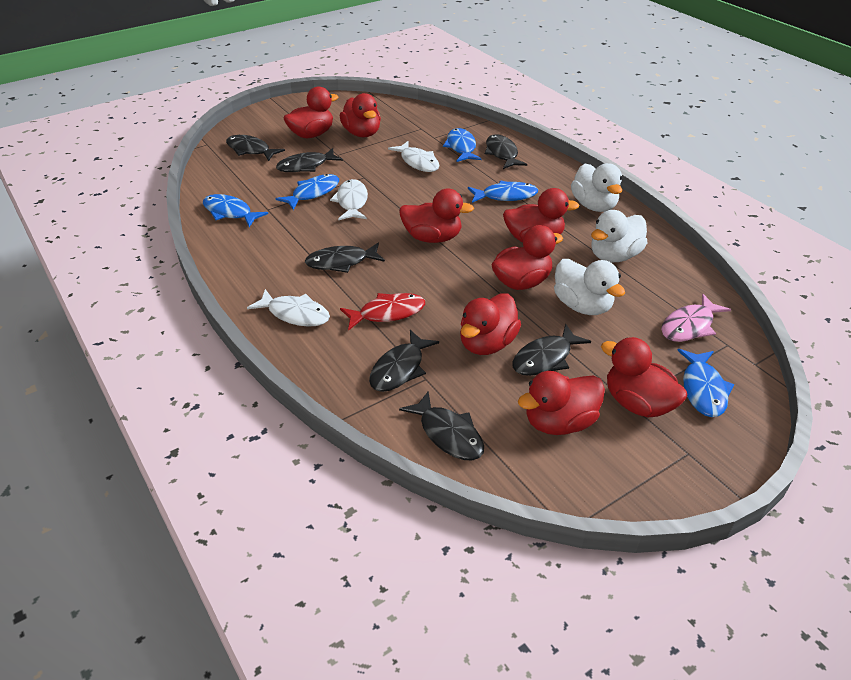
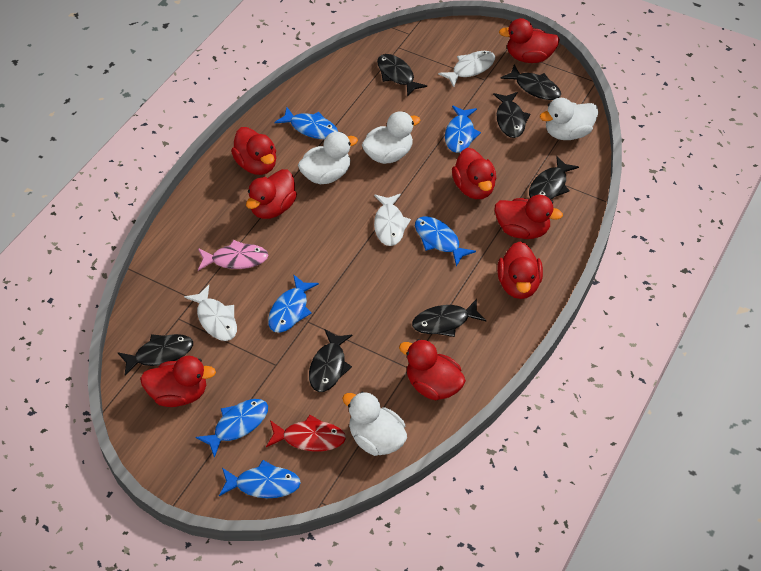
blue fish: [203,194,268,227] [275,174,339,210] [443,128,481,162] [468,181,538,203] [677,349,734,417] = 5 -> [196,399,268,458] [219,460,301,498] [268,275,319,333] [274,107,338,139] [415,216,476,266] [445,106,481,153] = 6
white duck: [554,259,625,315] [571,163,623,212] [591,210,648,262] = 3 -> [298,132,358,184] [342,391,407,456] [362,111,420,164] [540,98,598,140] = 4

